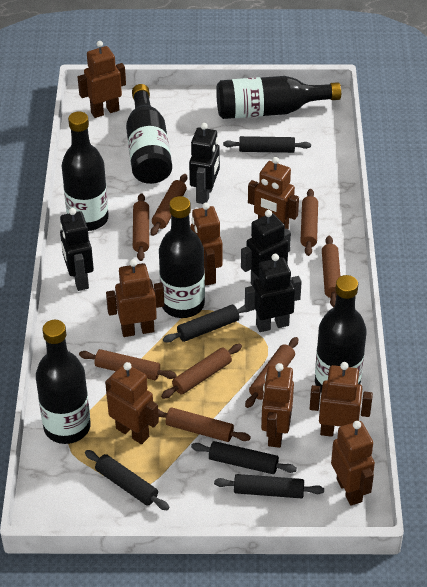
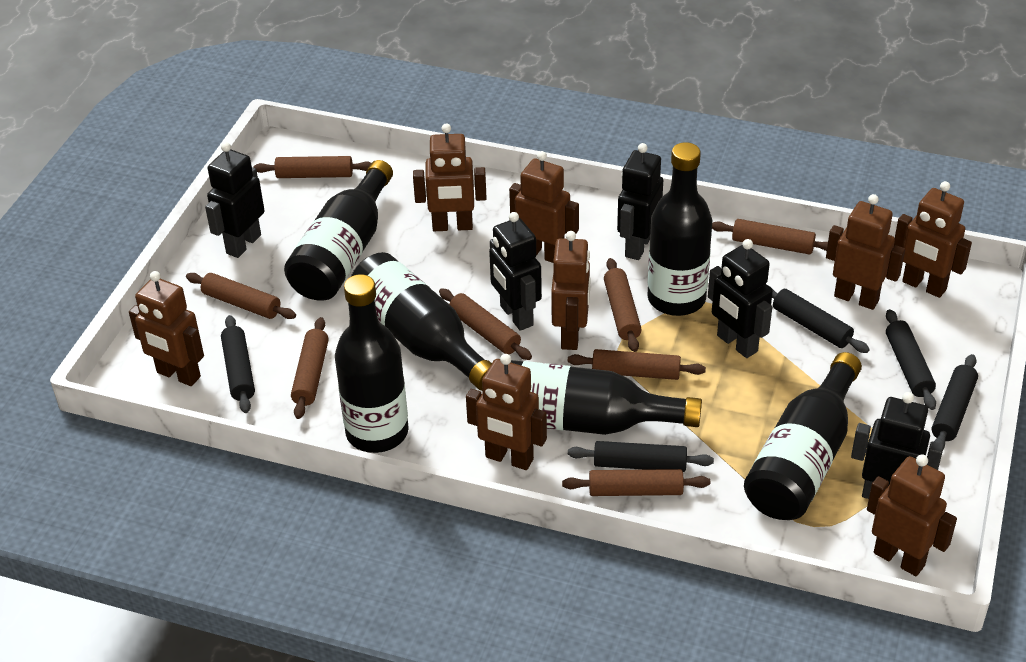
black robot: [60,208,94,291] [189,123,220,204] [241,210,291,286] [245,254,302,332] = 4 -> [205,142,265,258] [489,212,542,331] [617,143,663,260] [708,239,773,358] [851,392,944,499] = 5

